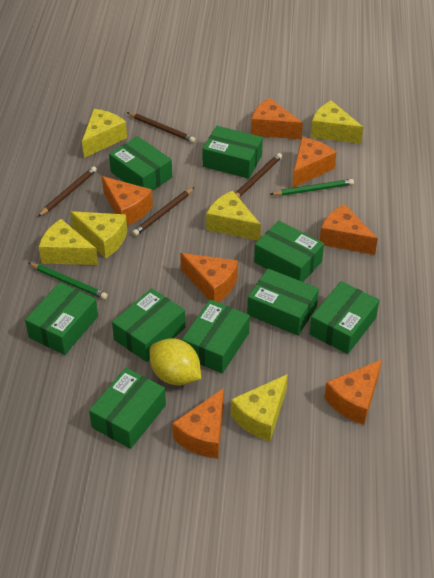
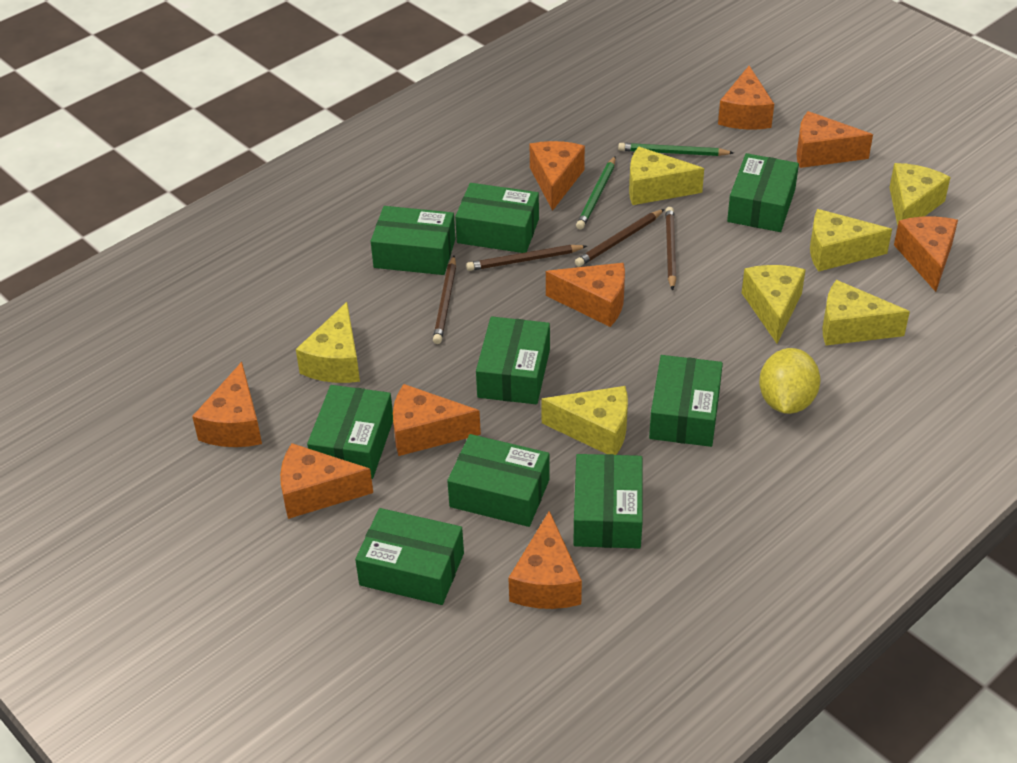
orange cheese: [102,176,153,225] [172,388,224,459] [180,253,238,302] [251,98,303,139] [292,137,337,188] [320,204,378,255] [324,359,382,425] = 7 -> [192,362,262,447] [280,443,373,519] [393,384,481,456] [508,511,582,609] [530,141,585,211] [546,263,625,327] [718,66,774,130] [797,111,873,168] [894,216,958,292] = 9
yellow cheese: [39,219,98,265] [70,211,127,259] [82,109,127,158] [206,191,261,241] [231,374,288,441] [311,101,363,144] = 6 -> [296,302,360,383] [541,386,628,455] [629,147,704,205] [742,265,806,343] [810,209,892,272] [822,280,910,345] [889,163,951,226] = 7

